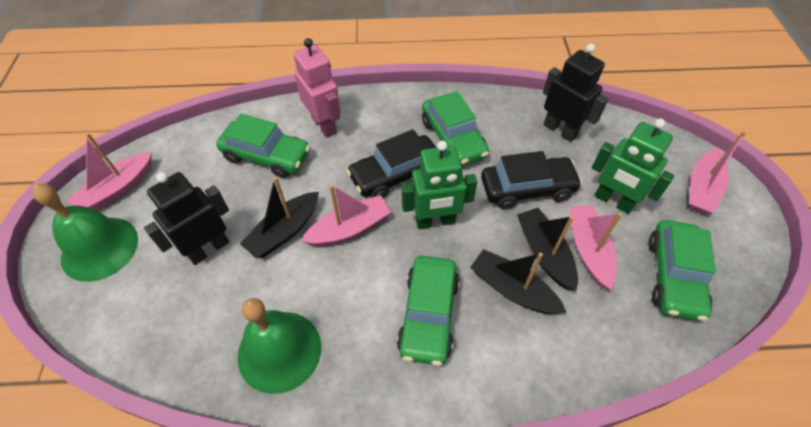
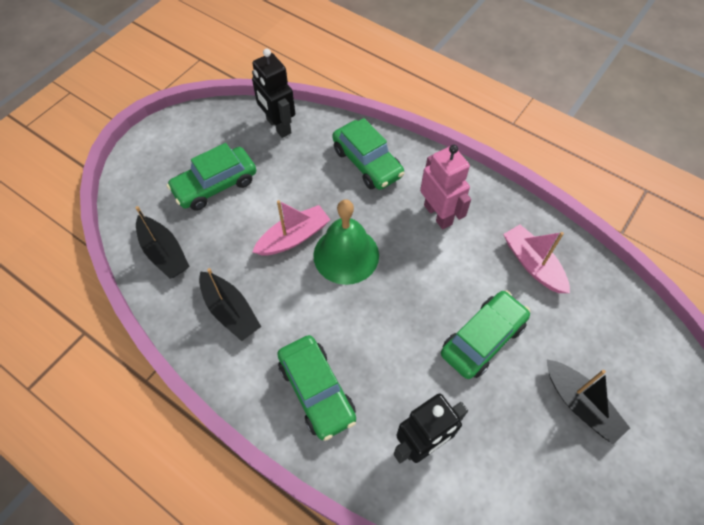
black car: [346,129,437,198] [481,151,582,209] = 2 -> none = 0
green bell: [32,184,138,282] [237,298,321,394] = 2 -> [313,200,379,285] = 1
green robot: [402,141,477,229] [592,119,674,214] = 2 -> none = 0
pink boat: [67,133,152,211] [301,185,391,246] [569,205,622,290] [688,131,746,214] = 4 -> [252,200,330,256] [503,225,570,293] = 2

